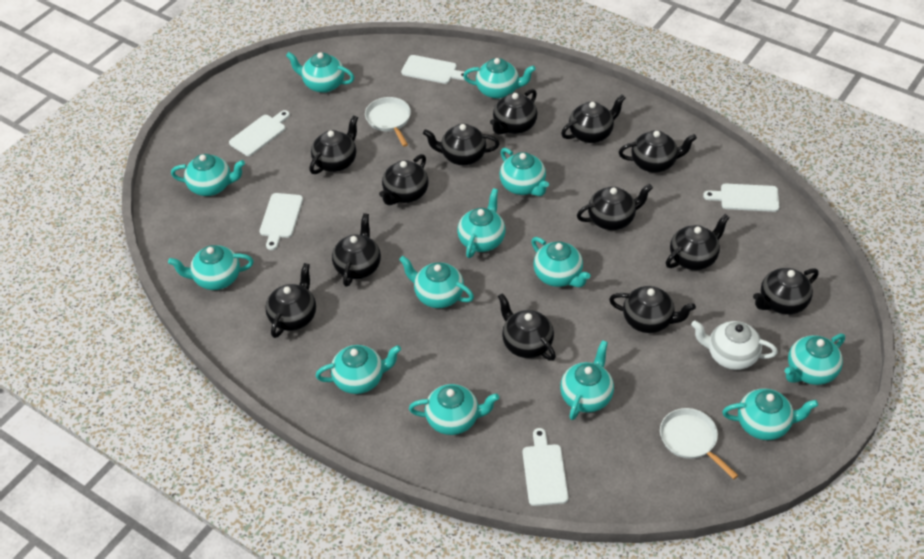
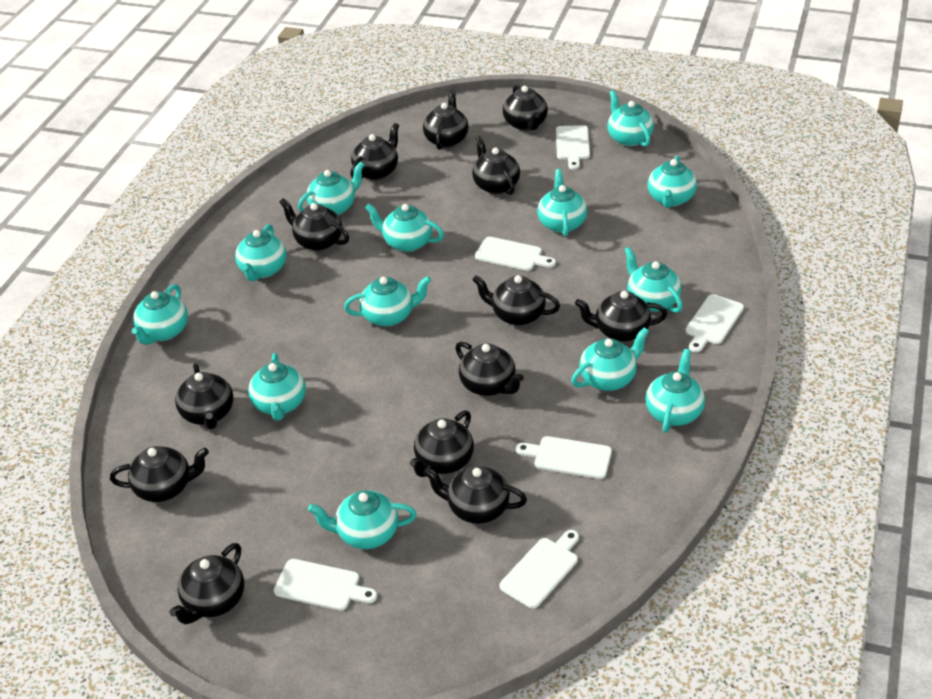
white cutting board: [229,110,290,156] [259,193,303,250] [401,55,469,84] [523,428,568,506] [703,184,779,212] = 5 -> [274,559,377,611] [475,237,556,271] [500,530,579,609] [516,436,612,479] [556,125,590,170] [685,294,744,352] = 6
white pan: [365,97,411,147] [660,408,739,479] = 2 -> none = 0
white teapot: [691,321,778,370] = 1 -> none = 0

